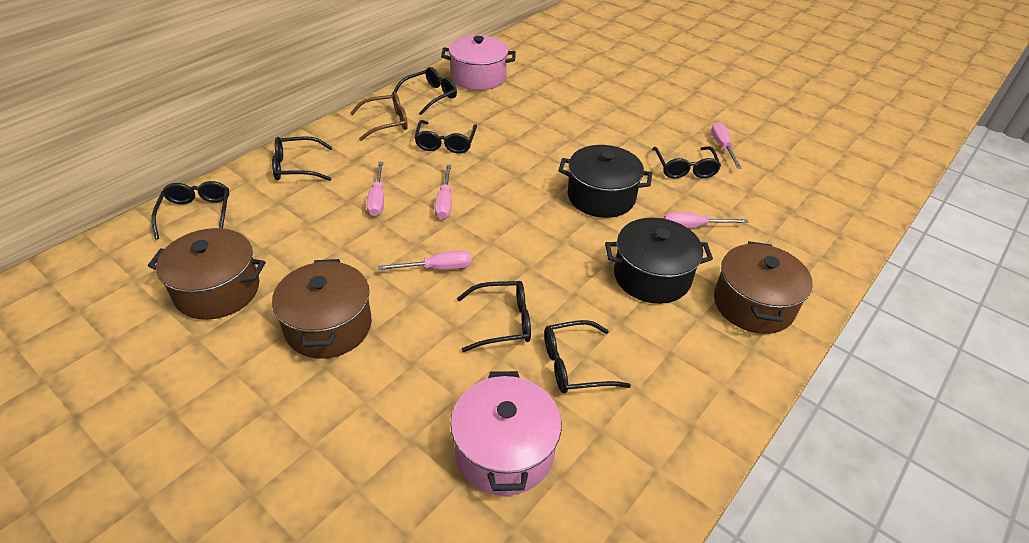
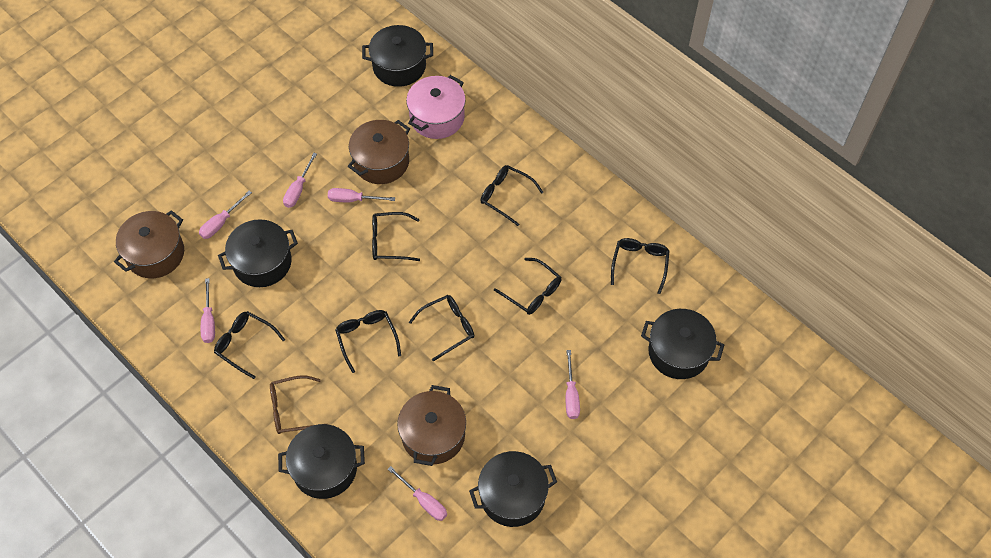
black pot: [558,145,652,218] [605,218,713,304] = 2 -> [218,219,298,287] [278,424,365,499] [362,25,433,87] [469,451,557,527] [641,309,724,379] = 5
pink pot: [441,35,516,90] [450,371,561,496] = 2 -> [406,75,466,139] = 1
pink screwdriver: [367,162,384,216] [378,250,472,270] [435,165,452,219] [663,212,749,228] [711,122,742,169] = 5 -> [199,191,252,239] [201,278,215,343] [283,152,317,208] [328,188,395,202] [388,466,447,521] [566,350,580,419] = 6

